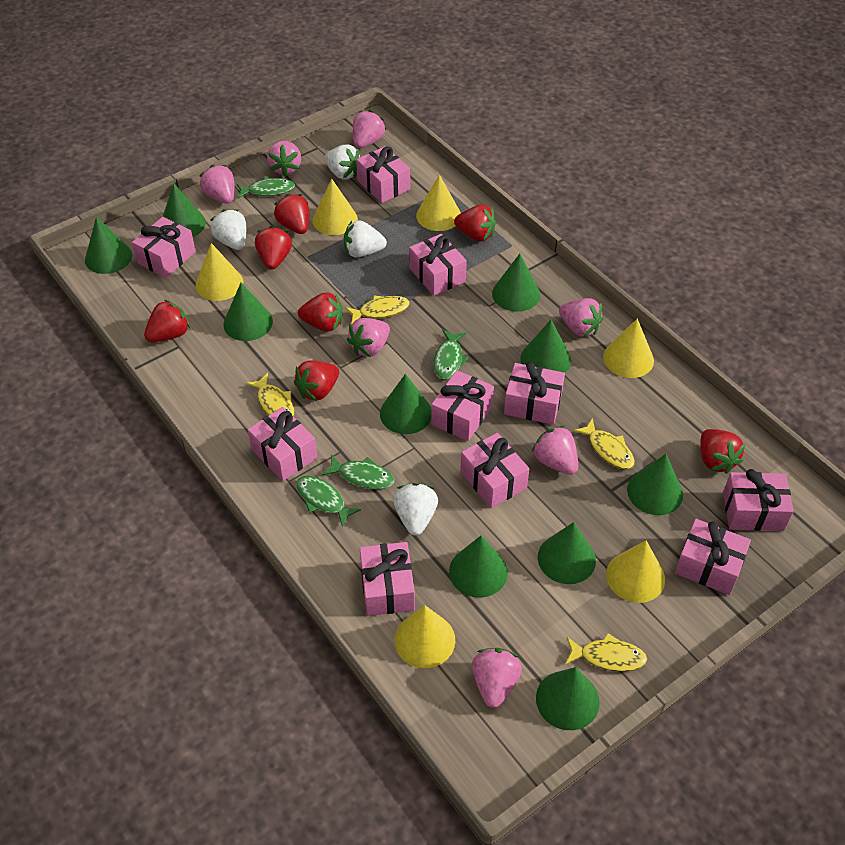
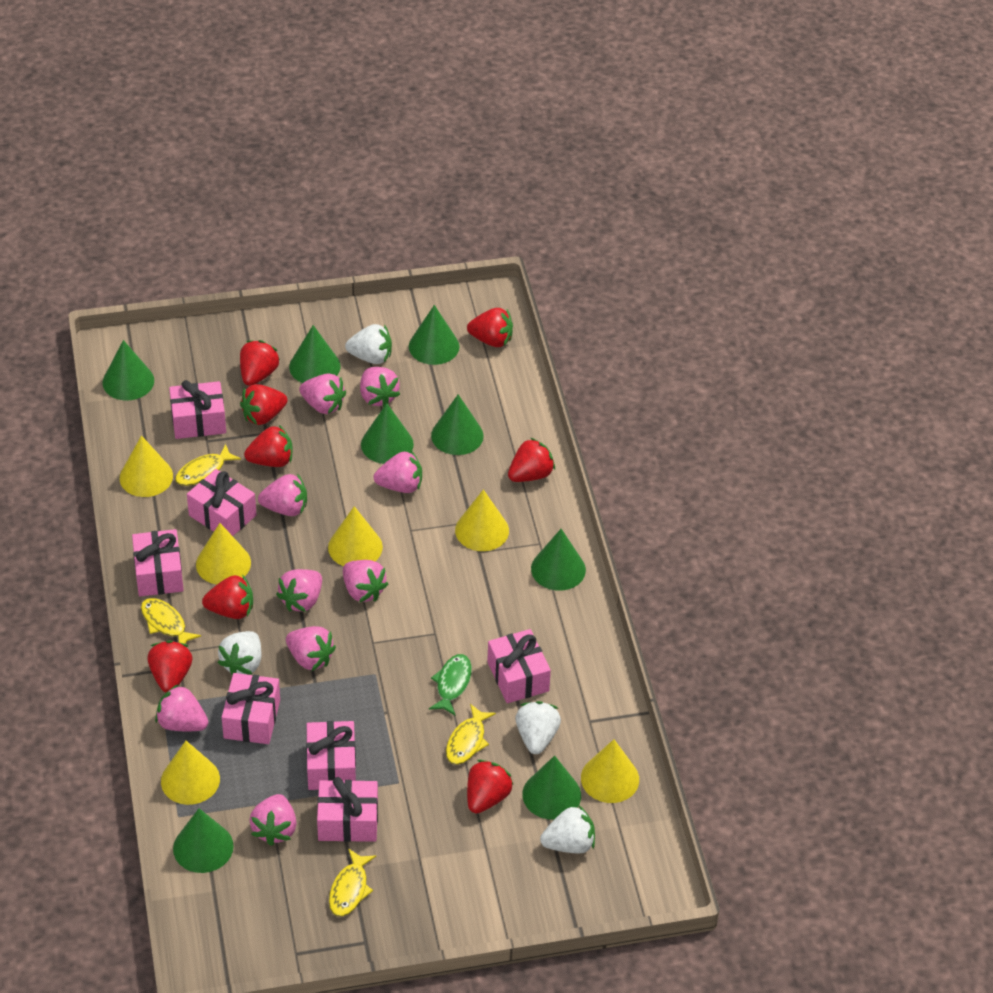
green cone: [85,216,132,274] [163,184,206,237] [223,283,273,341] [380,374,431,434] [449,535,508,598] [492,254,540,312] [521,320,571,373] [536,667,600,730] [538,522,596,584] [627,454,683,515] = 10 -> [103,340,154,401] [173,808,234,873] [289,325,341,383] [361,403,414,464] [409,305,459,365] [431,394,484,455] [522,755,581,820] [531,529,586,591] = 8
green fish: [237,177,295,198] [296,476,361,528] [322,455,394,489] [433,330,469,379] = 4 -> [429,654,472,716] = 1
pink gift: [132,217,196,278] [247,407,317,481] [356,146,410,203] [360,542,415,616] [409,234,467,296] [431,370,494,441] [460,433,529,508] [504,361,565,425] [675,519,751,595] [723,469,794,531] = 10 -> [132,529,184,596] [169,380,226,439] [187,469,257,536] [222,673,280,744] [306,721,356,790] [317,777,378,842] [487,629,551,703] = 7
pink strawberry: [199,165,235,204] [267,141,301,177] [347,318,390,357] [353,110,386,148] [472,648,522,708] [532,426,578,475] [559,298,603,337] = 7 -> [155,685,208,731] [249,794,297,846] [258,474,307,516] [276,569,322,612] [286,626,336,671] [299,373,346,414] [343,560,388,602] [360,367,400,407] [374,451,422,493] = 9
red strawberry: [144,300,190,342] [255,226,292,270] [274,194,309,234] [294,360,339,401] [298,292,343,331] [454,205,496,242] [700,429,745,474] = 7 -> [147,640,193,693] [202,575,253,619] [240,340,280,386] [240,384,288,425] [244,425,293,467] [467,308,513,347] [467,760,513,814] [508,438,555,482] = 8

